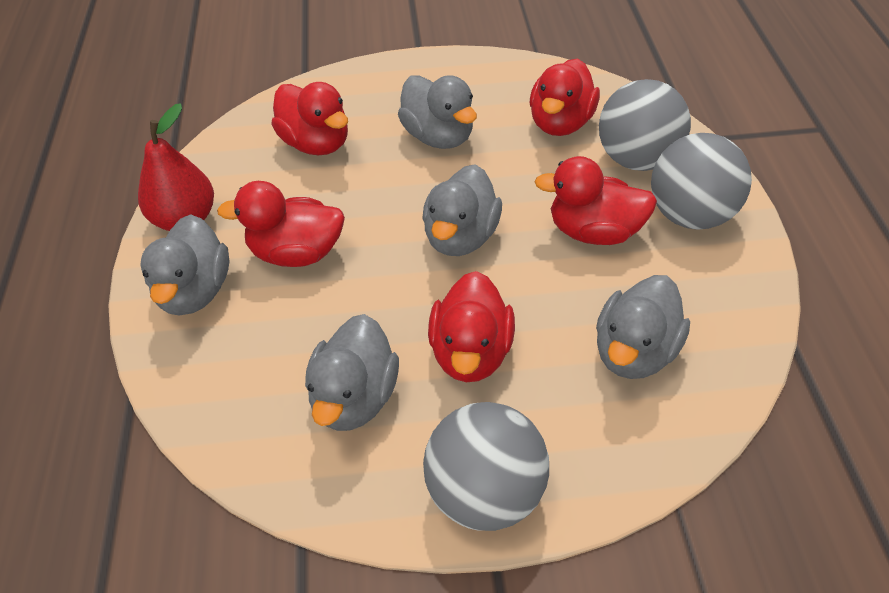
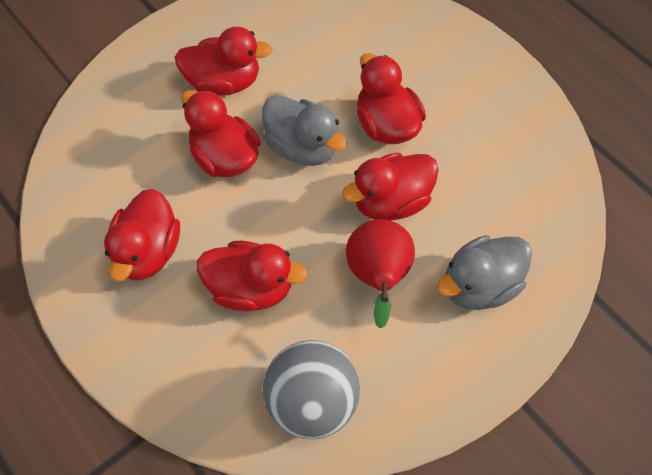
grey ball: [423,402,549,531] [599,79,691,171] [651,133,752,230] = 3 -> [263,340,360,439] = 1
grey duck: [140,214,229,316] [305,314,399,431] [398,75,477,149] [422,164,502,256] [596,275,690,379] = 5 -> [262,95,347,166] [437,235,532,310] = 2
red duck: [217,181,345,267] [271,82,348,155] [428,271,515,382] [530,58,600,136] [534,156,657,245] = 5 -> [104,189,180,282] [174,27,273,96] [181,90,261,177] [197,241,308,311] [342,153,439,221] [357,53,426,144] = 6

